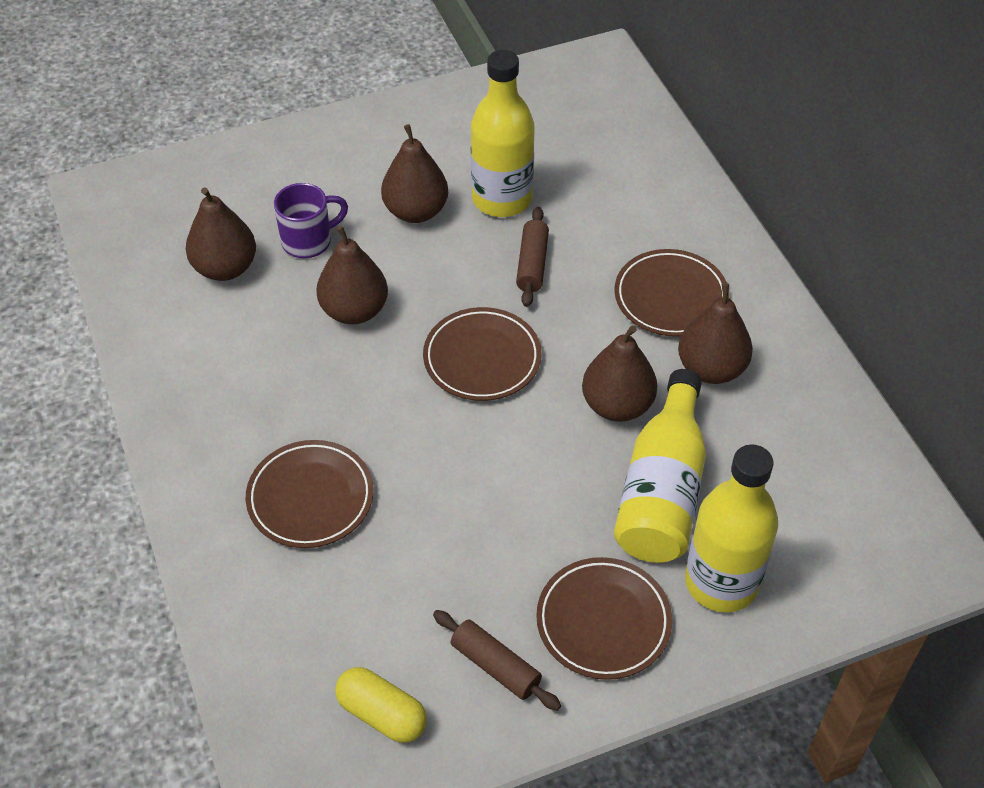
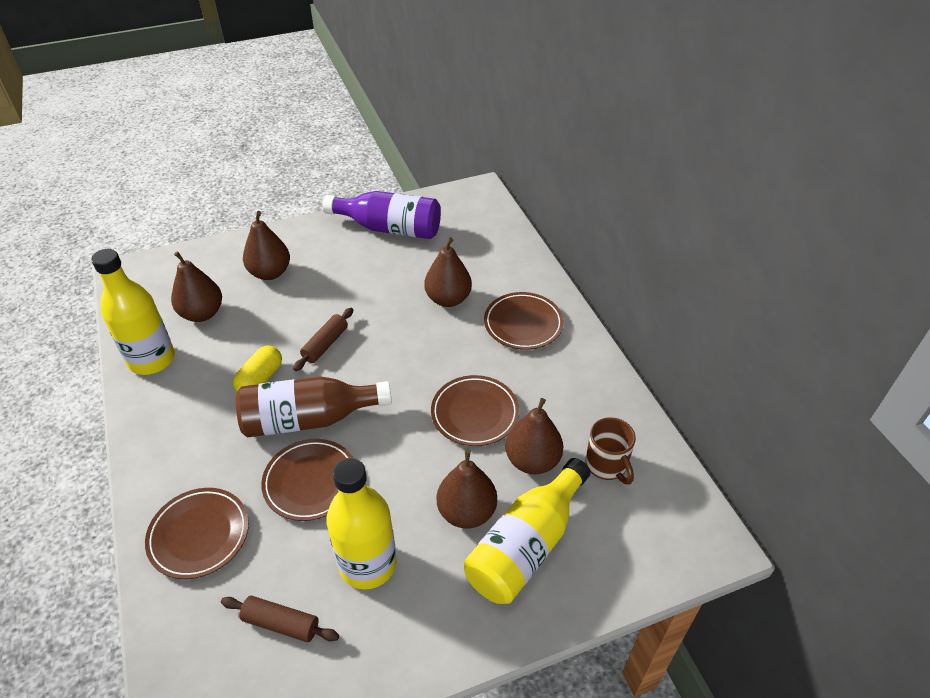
brown bottle: none = 0 -> [236,376,392,438] = 1
brown mug: none = 0 -> [586,417,636,485] = 1
purple bottle: none = 0 -> [322,191,441,239] = 1
purple mug: [274,183,348,258] = 1 -> none = 0

